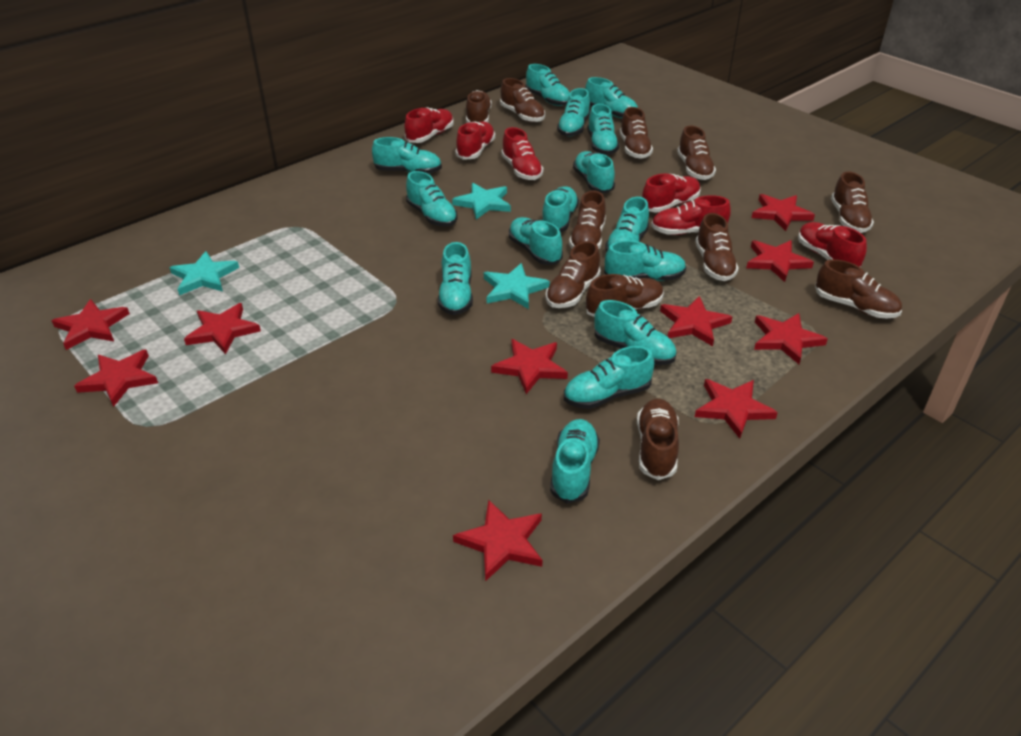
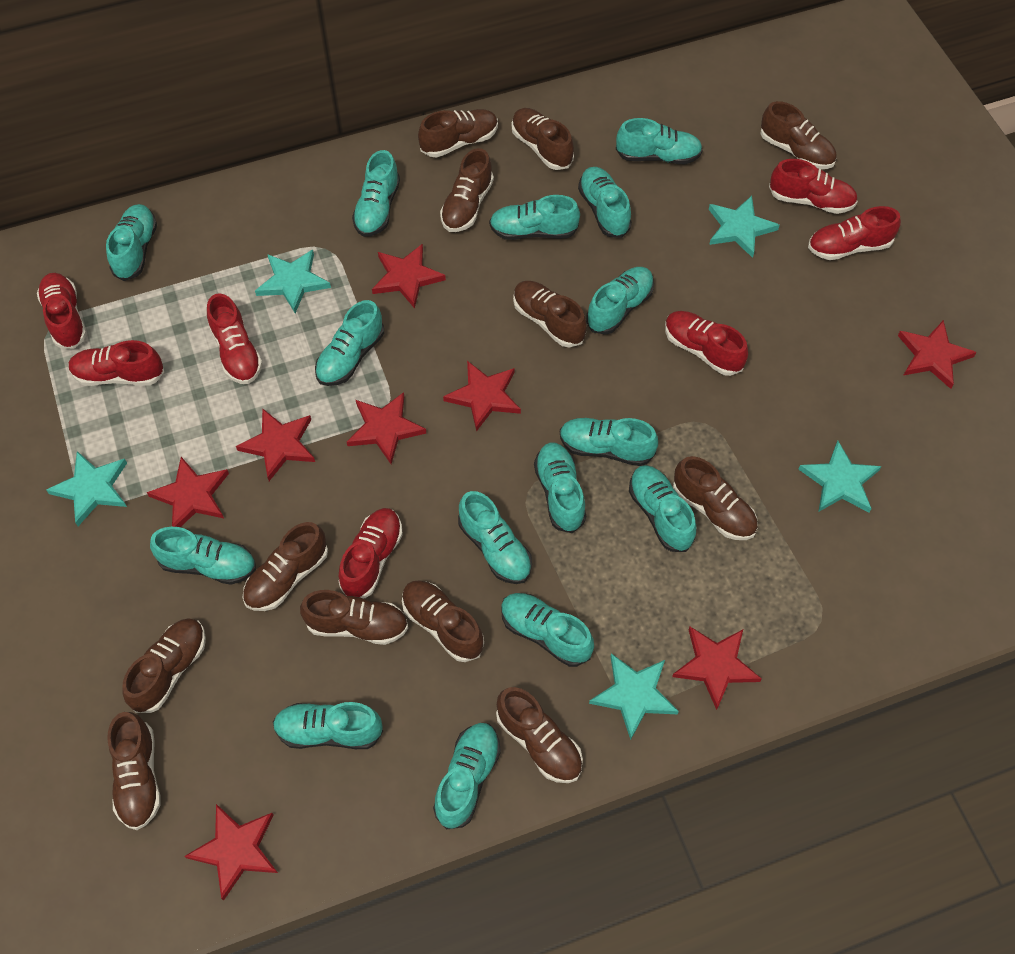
brown shoe: [466,90,492,123] [500,78,545,122] [546,241,601,308] [569,191,606,249] [586,274,664,317] [620,107,653,159] [637,399,679,480] [677,126,716,180] [695,213,739,281] [815,259,902,318] [831,171,874,233] = 11 -> [107,712,161,830] [122,618,206,713] [243,522,328,611] [300,590,408,645] [402,580,484,662] [418,109,498,157] [440,148,494,232] [496,687,583,783] [512,108,574,170] [513,281,587,347] [673,456,758,540] [760,101,837,169] = 12
red shoe: [404,107,454,143] [455,121,495,160] [501,127,544,180] [642,174,701,212] [651,195,731,235] [798,222,867,267] = 6 -> [37,273,87,349] [68,340,164,386] [207,293,263,384] [338,508,403,598] [665,311,748,376] [769,159,858,214] [808,206,901,260] = 7
red star: [51,299,130,350] [74,349,158,407] [184,303,261,354] [453,499,543,581] [491,339,568,394] [660,296,732,346] [695,379,778,439] [746,240,814,282] [752,194,815,231] [754,313,828,364] = 10 -> [147,457,229,527] [185,804,278,901] [236,408,315,481] [347,392,426,464] [372,244,446,309] [443,361,521,432] [672,627,762,710] [898,320,977,389] = 8
turquoise star: [169,251,239,295] [452,183,511,219] [484,263,550,309] = 3 -> [46,451,127,526] [255,250,331,313] [589,653,679,740] [709,196,779,258] [798,441,881,513] = 5

